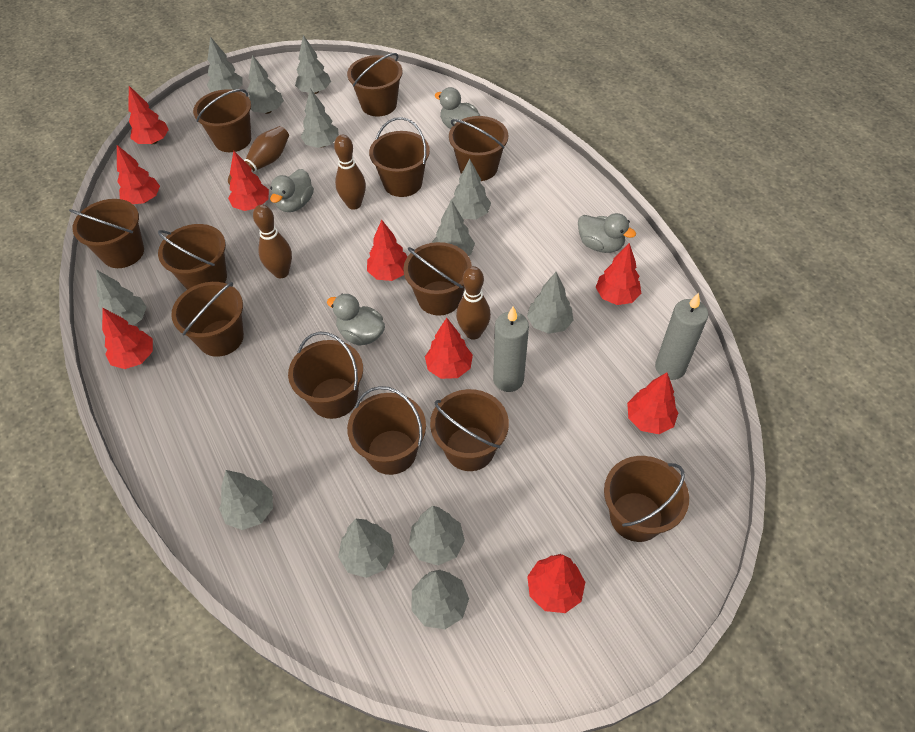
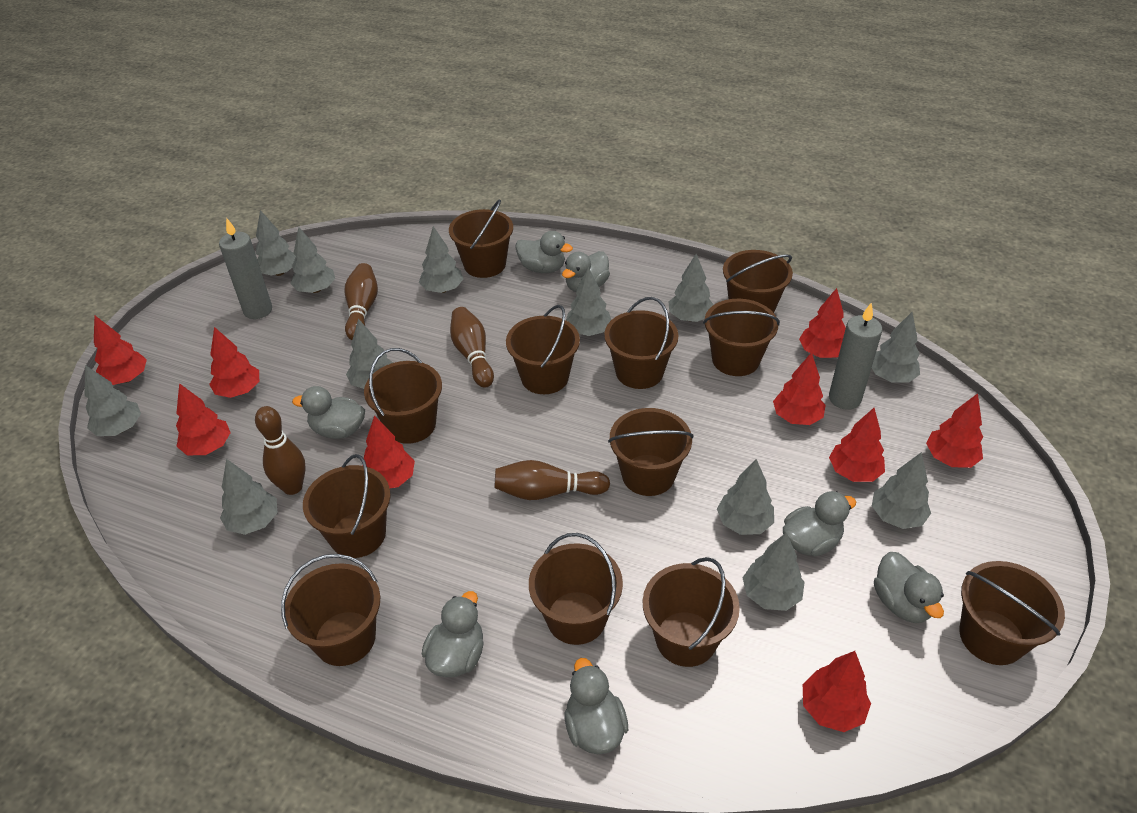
grey duck: [270,169,314,212] [327,294,385,346] [435,87,480,129] [578,213,636,253] = 4 -> [292,386,365,439] [422,591,484,677] [515,231,573,273] [562,251,610,292] [565,658,628,754] [783,491,856,556] [874,552,944,623] = 7

